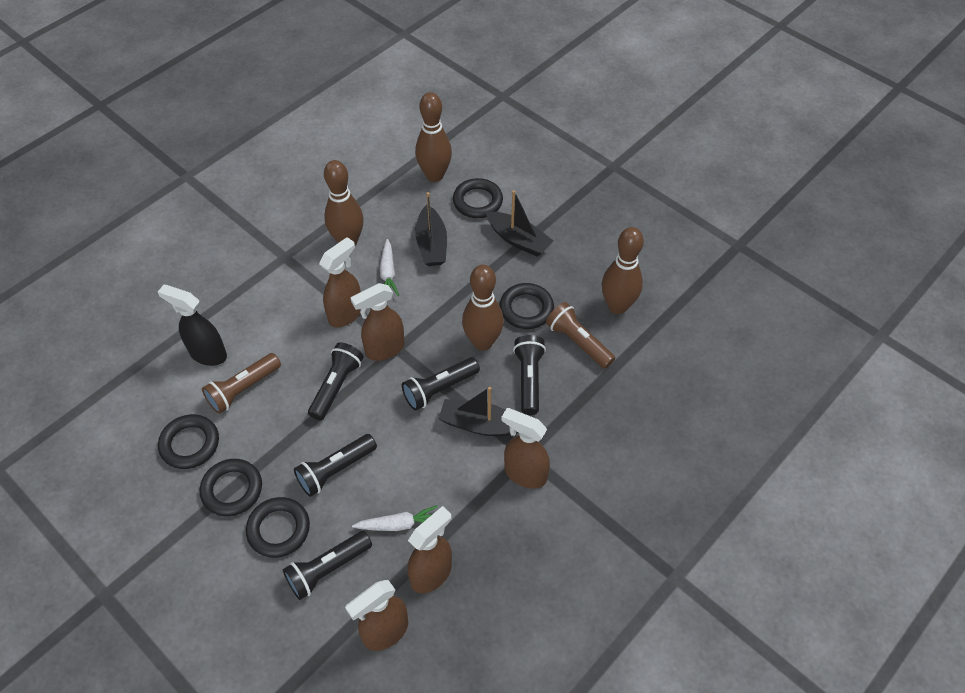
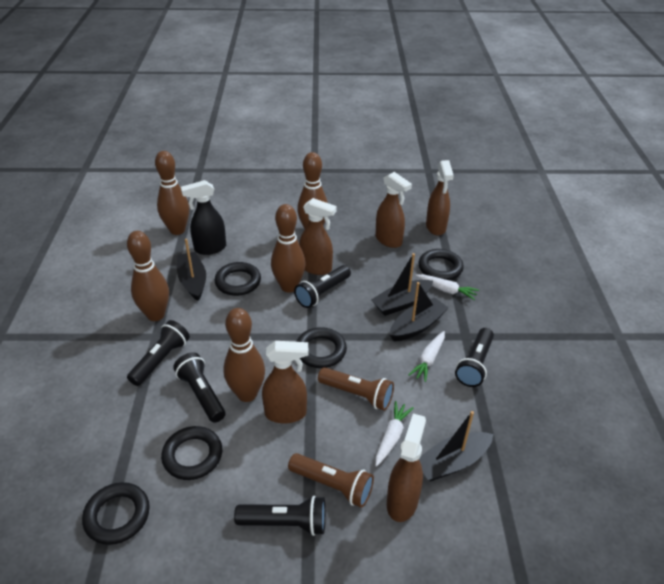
black boat: [415,192,447,266] [439,387,518,436] [486,190,554,256] = 3 -> [177,239,206,301] [371,253,433,316] [390,282,449,341] [419,411,493,481] = 4
brown bowling pin: [324,160,364,245] [415,92,452,182] [462,265,504,350] [602,227,644,314] = 4 -> [127,231,169,321] [155,151,189,235] [223,308,265,402] [271,204,306,293] [297,152,328,229] = 5
white carrot: [352,505,438,531] [380,239,399,296] = 2 -> [375,401,414,467] [409,331,445,382] [416,274,479,300] = 3

